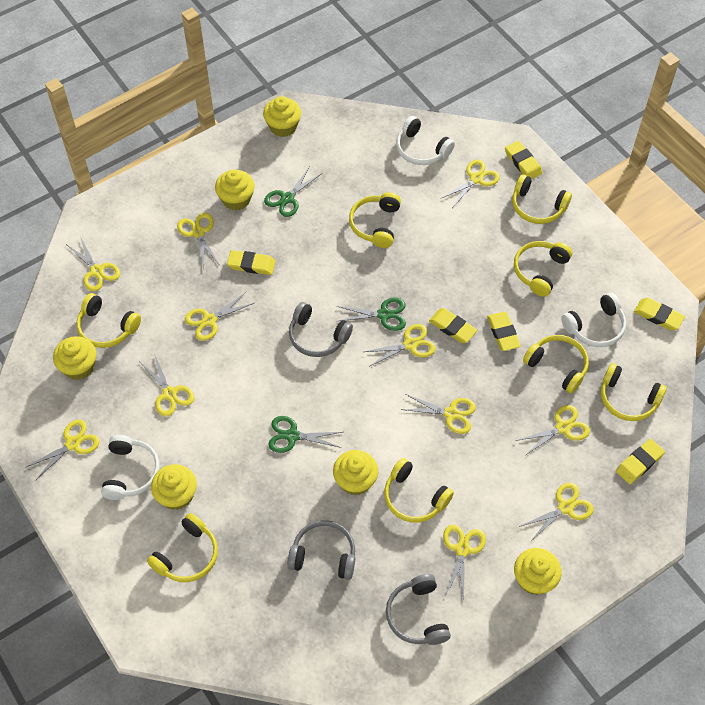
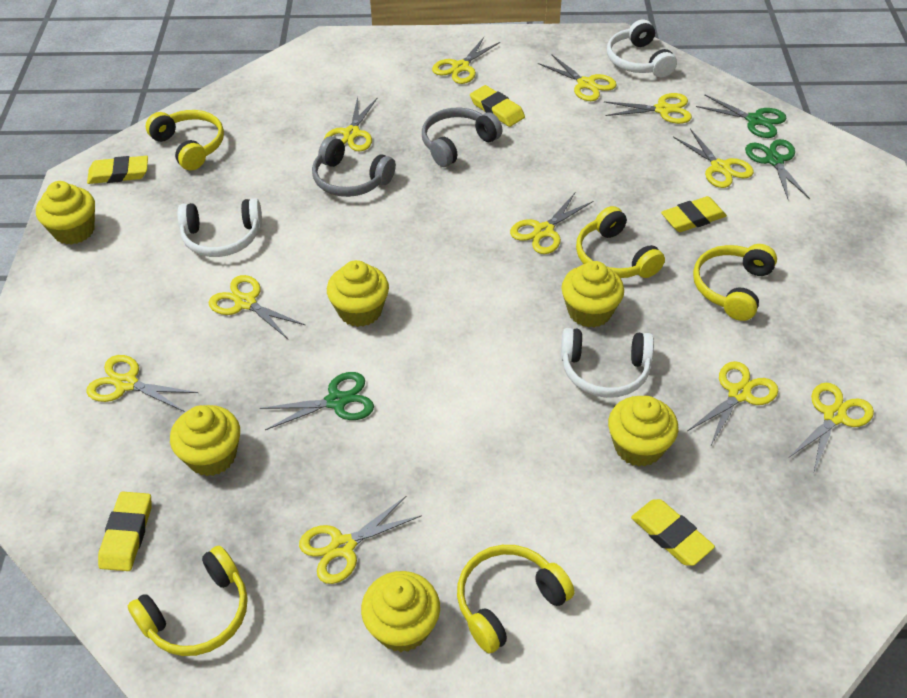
grey headphones: [287,520,355,580] [289,302,353,357] [386,574,451,645] = 3 -> [312,136,396,197] [422,107,502,167] = 2
yellow eraser: [227,250,275,275] [429,308,477,343] [487,312,521,351] [505,141,543,179] [616,439,665,484] [634,298,685,331] = 6 -> [87,156,148,184] [98,491,151,571] [470,85,525,127] [631,499,715,566] [661,196,727,232] = 5
yellow headphones: [76,293,141,348] [147,513,218,582] [349,192,401,248] [384,458,454,522] [512,174,572,224] [514,241,572,297] [523,335,589,394] [601,363,667,421] = 8 -> [128,546,248,656] [146,110,224,171] [457,545,575,653] [576,206,665,278] [693,244,777,321] = 5

